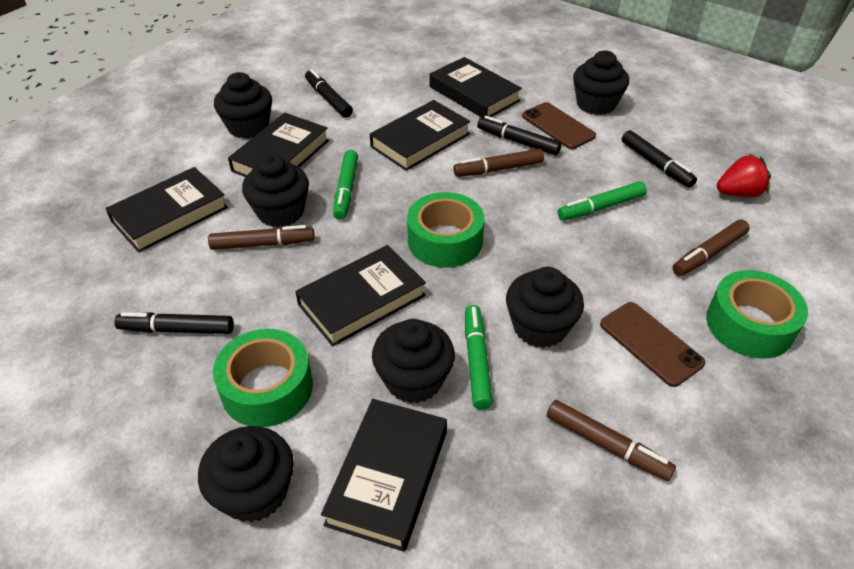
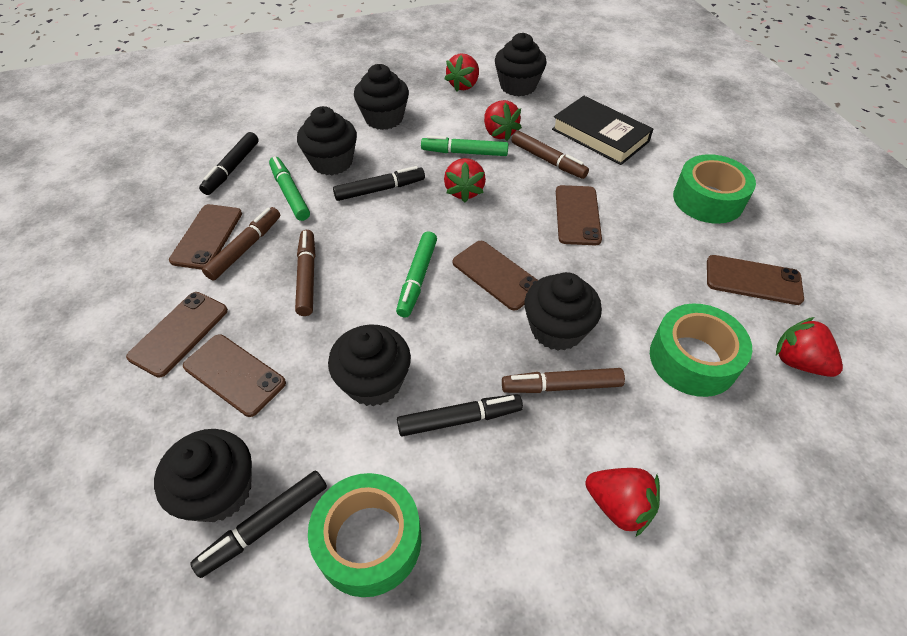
black book: [105,167,228,252] [228,113,329,177] [295,245,426,347] [321,399,447,552] [370,100,470,171] [429,57,522,117] = 6 -> [552,96,653,165] = 1
brown phone: [522,102,596,149] [600,302,705,387] = 2 -> [126,292,228,378] [169,204,242,270] [183,334,286,417] [453,241,538,311] [556,185,602,245] [707,255,804,305] = 6
red strawberry: [717,154,771,197] = 1 -> [444,53,479,91] [444,158,486,203] [484,100,522,141] [586,468,660,536] [776,317,843,377] = 5

